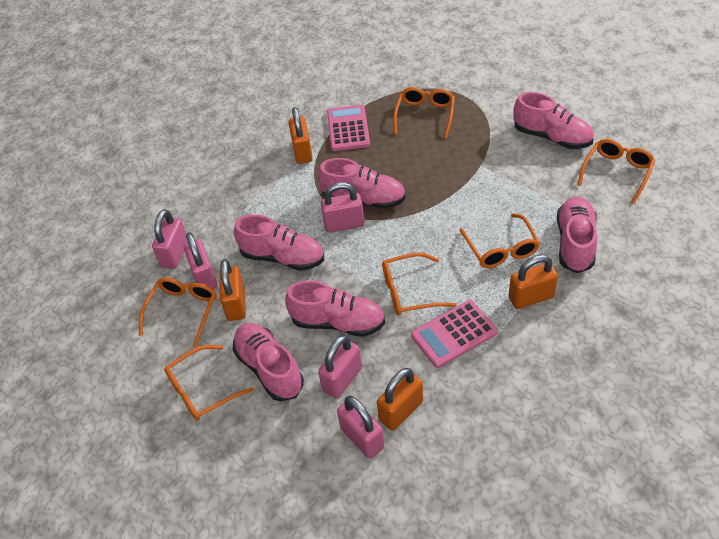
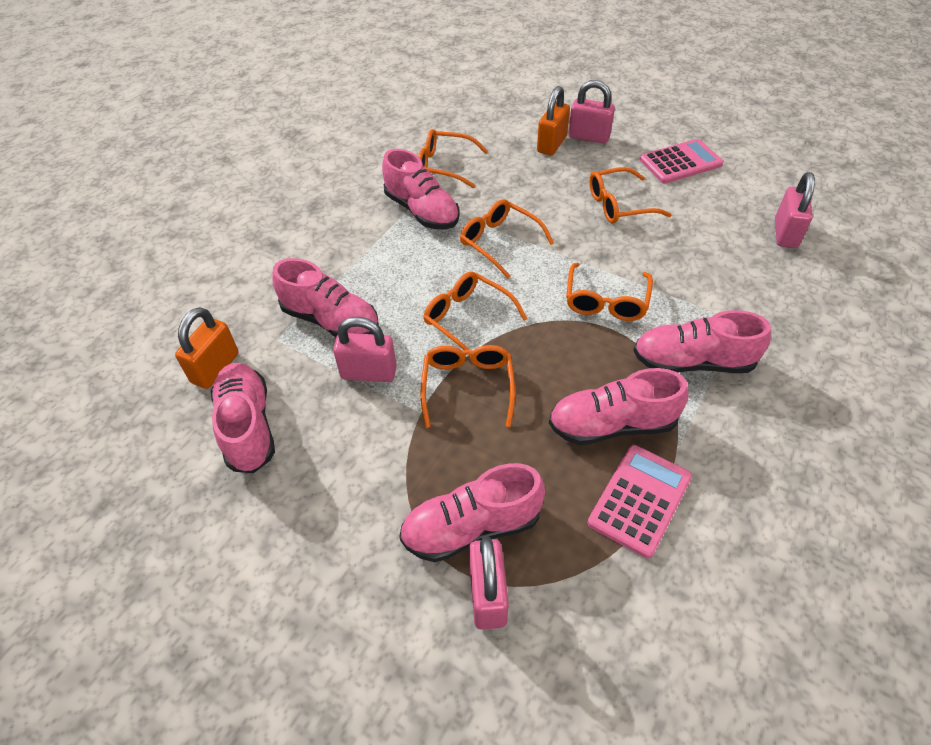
orange padlock: [219,259,246,321] [288,107,313,164] [377,368,423,431] [508,255,558,309] = 4 -> [175,307,239,389] [537,86,570,155] = 2
pink padlock: [152,209,188,269] [184,232,217,289] [318,335,362,399] [321,182,364,233] [337,396,385,459] = 5 -> [333,317,397,382] [469,536,509,630] [568,80,615,143] [775,172,815,248] = 4

